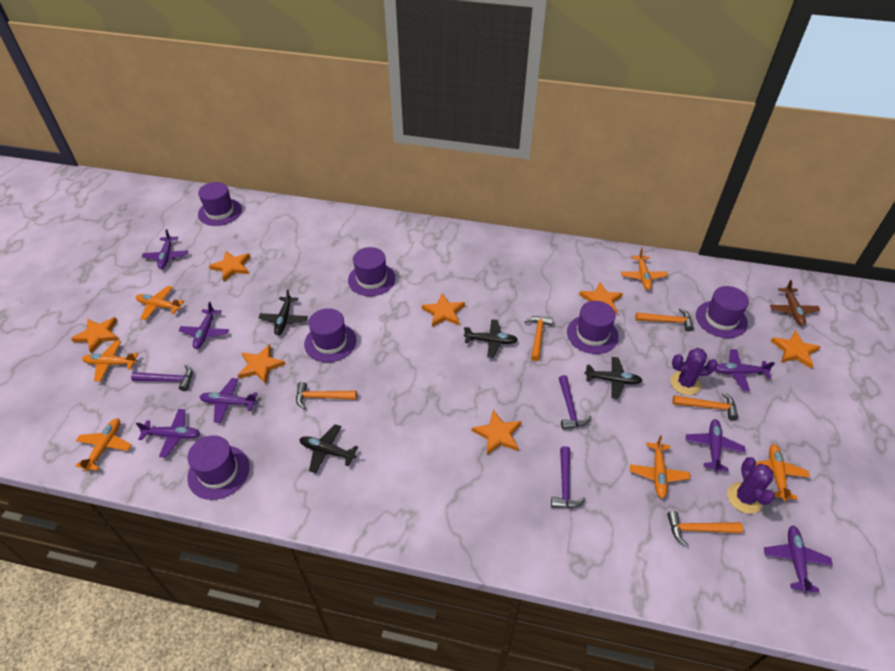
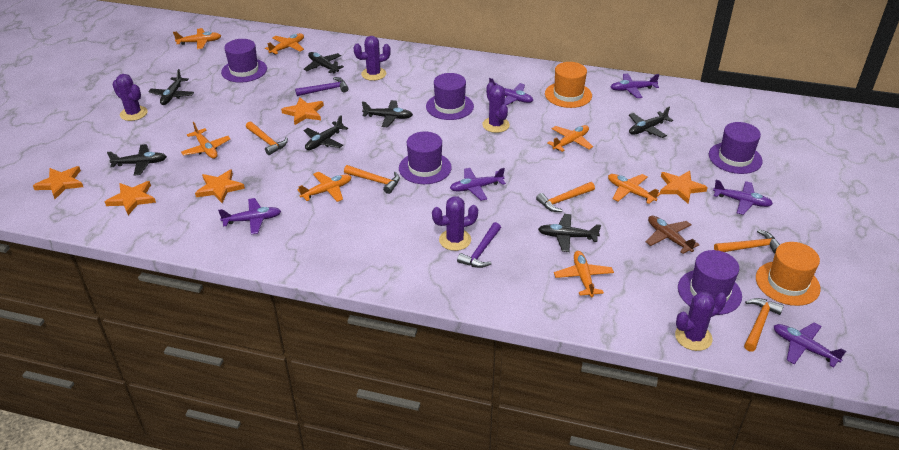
black plane: [258,289,308,335] [299,424,358,473] [464,319,518,358] [584,357,643,399] = 4 -> [107,144,167,176] [148,69,194,105] [304,52,344,73] [304,115,348,150] [362,100,413,127] [538,214,601,252] [629,107,673,138] = 7
orange hat: none = 0 -> [545,62,592,108] [756,242,821,306] = 2
orange plane: [76,418,131,472] [82,341,138,381] [136,286,184,320] [621,248,668,290] [630,435,690,498] [755,444,810,501] = 6 -> [173,28,221,49] [181,122,230,159] [265,33,304,55] [297,172,351,202] [547,125,593,152] [554,251,614,297] [608,174,661,204] = 7
orange star: [71,317,119,354] [209,251,250,281] [237,344,286,384] [422,293,465,327] [472,410,522,455] [579,282,623,315] [771,330,820,369] = 7 -> [33,166,83,199] [105,181,156,215] [195,169,245,203] [281,97,324,125] [660,170,708,203] = 5
purple cactus: [670,348,718,395] [727,457,775,514] = 2 -> [112,74,148,121] [353,36,391,81] [432,196,478,251] [482,82,510,133] [675,292,727,351] = 5
purple hammer: [131,365,193,391] [551,446,586,508] [559,375,591,430] = 3 -> [295,77,349,96] [457,222,501,268] = 2
purple hat: [187,435,250,500] [198,182,242,226] [304,308,356,362] [348,247,396,296] [567,301,619,354] [696,286,749,338] = 6 -> [221,39,267,83] [399,132,452,184] [426,73,474,120] [678,250,742,315] [709,122,763,174] = 5
purple plane: [136,409,200,458] [142,229,188,269] [179,301,229,349] [200,378,258,423] [686,419,745,472] [715,349,775,391] [764,525,833,594] = 7 -> [218,198,281,235] [450,168,506,201] [486,78,533,105] [611,74,659,98] [713,180,773,215] [774,323,846,368] = 6

